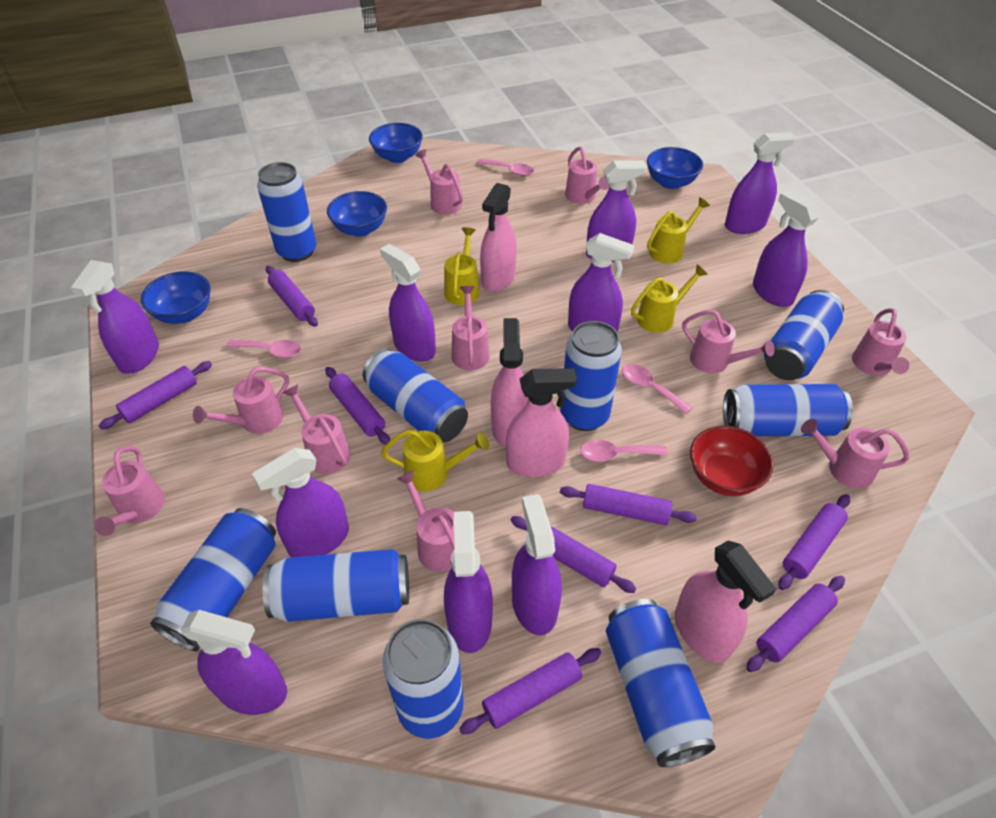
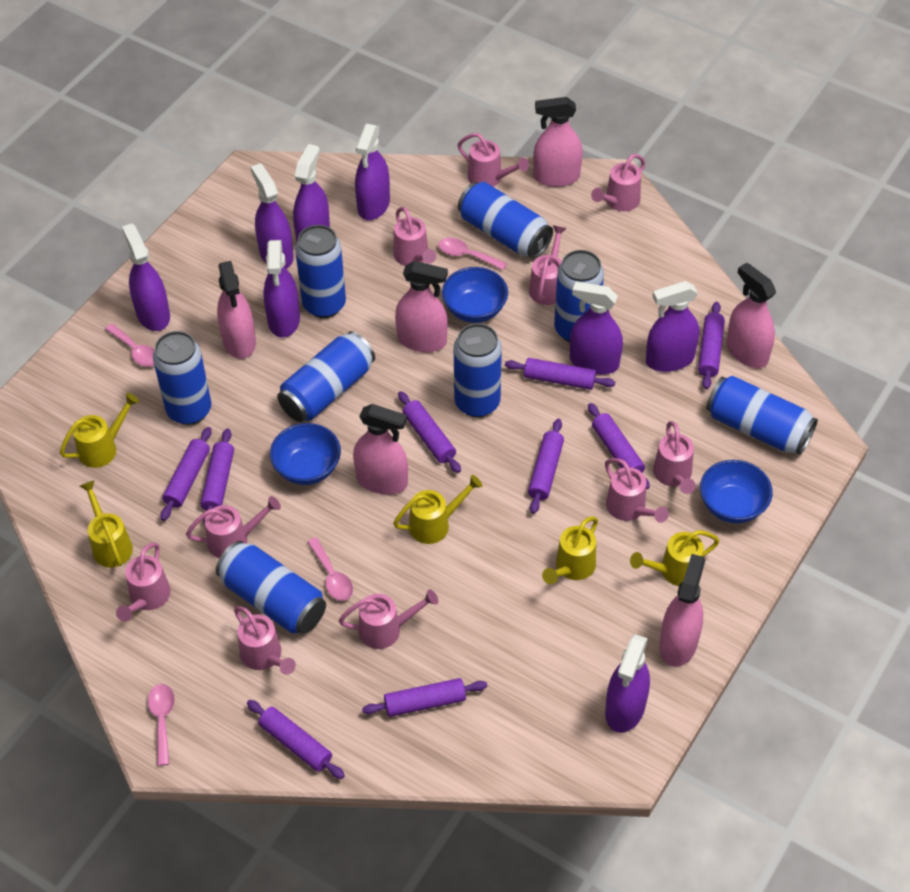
blue bowl: [140,271,211,324] [327,191,387,237] [369,123,423,163] [647,147,703,189] = 4 -> [270,423,341,485] [442,267,508,323] [700,460,773,523] = 3
blue can: [150,508,276,652] [257,162,316,262] [263,549,409,622] [363,348,468,443] [382,619,464,738] [560,321,622,431] [606,599,716,767] [723,384,853,436] [764,290,844,380] = 9 -> [153,331,211,425] [216,541,326,634] [277,331,375,422] [295,225,346,318] [454,323,502,417] [458,182,553,259] [554,250,604,342] [706,376,818,455] = 8
pink spray bottle: [480,183,517,292] [491,318,529,448] [506,368,577,477] [675,541,776,663] = 4 -> [217,261,256,359] [353,404,408,495] [395,261,448,352] [533,97,583,187] [659,554,705,667] [726,262,776,368] = 6
purple rolling pin: [99,361,212,430] [266,266,318,327] [325,367,390,445] [459,648,601,734] [511,516,637,593] [560,484,697,525] [746,576,845,672] [778,494,850,590] = 8 -> [160,427,211,521] [200,428,234,525] [247,700,345,779] [362,678,487,717] [398,391,461,473] [505,358,615,390] [528,419,564,514] [588,403,650,490] [698,302,725,389] = 9
purple spray bottle: [71,260,159,374] [181,610,287,715] [252,448,349,557] [380,244,436,362] [444,511,493,653] [512,494,562,635] [568,233,635,333] [586,160,647,262] [725,132,796,234] [753,190,819,307] = 10 -> [122,224,170,331] [251,163,294,269] [263,240,300,338] [293,144,330,242] [355,124,390,220] [570,282,623,375] [605,634,650,733] [646,281,699,372] = 8
red bowl: [690,426,774,496] = 1 -> none = 0
yellow watering can: [381,429,489,491] [444,227,479,305] [631,264,708,333] [647,197,710,264] = 4 -> [60,393,139,468] [80,480,133,568] [393,475,483,544] [542,516,598,584] [630,530,720,586] = 5

